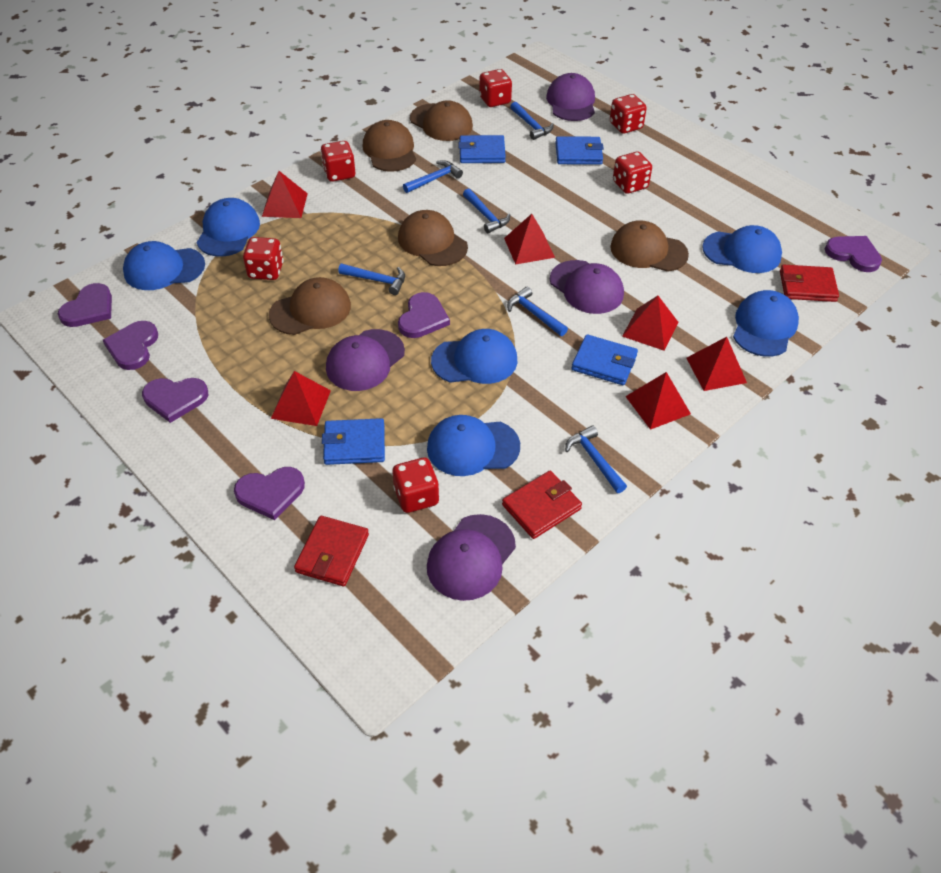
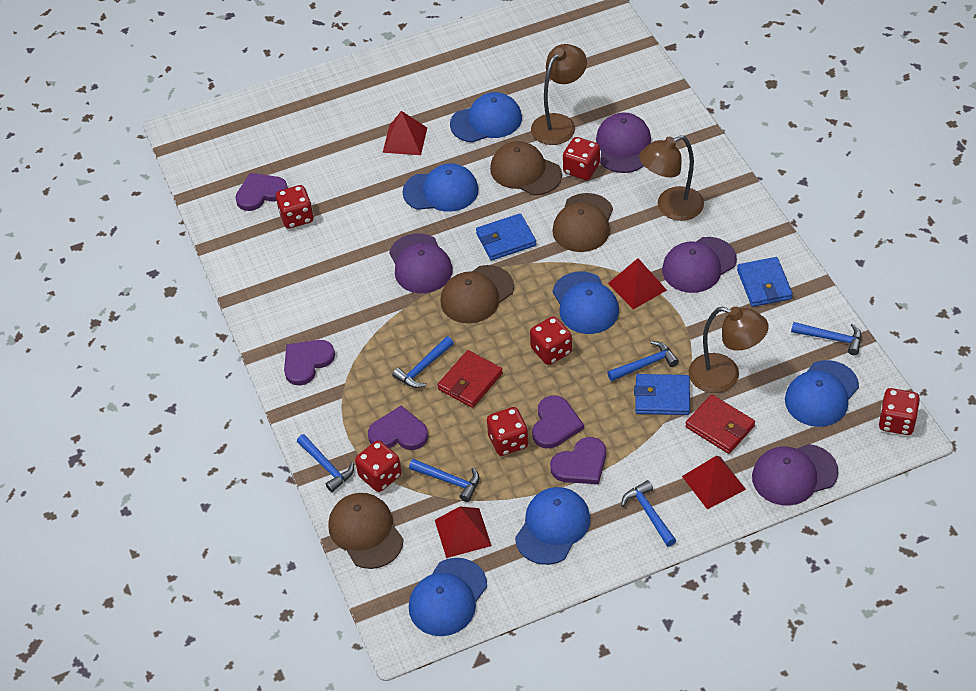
blue wallet: [322,418,385,465] [458,135,506,163] [555,136,604,165] [572,334,638,385] = 4 -> [476,213,536,260] [634,374,690,415] [737,257,793,307] = 3
brown cap: [269,277,351,335] [363,120,416,172] [398,210,468,266] [410,100,473,141] [610,220,689,272] = 5 -> [328,493,404,569] [440,265,514,324] [490,141,562,195] [552,193,613,252] = 4
brown lamp: none = 0 -> [531,44,587,145] [639,135,704,221] [688,306,769,393] = 3
purple heart: [58,283,112,327] [103,321,158,370] [142,378,208,423] [234,467,305,520] [398,292,450,338] [825,236,882,272] = 6 -> [235,173,288,211] [284,340,335,385] [368,406,428,450] [532,396,584,448] [550,437,606,484] = 5
red pyramid: [262,171,308,218] [271,371,331,426] [504,214,555,265] [622,296,679,351] [625,372,691,430] [686,337,747,391] = 6 -> [383,111,427,155] [435,506,492,558] [608,258,667,309] [682,456,746,509] = 4
red wallet: [294,516,369,586] [502,471,582,539] [780,264,839,302] = 3 -> [438,350,503,408] [685,395,755,454] = 2

